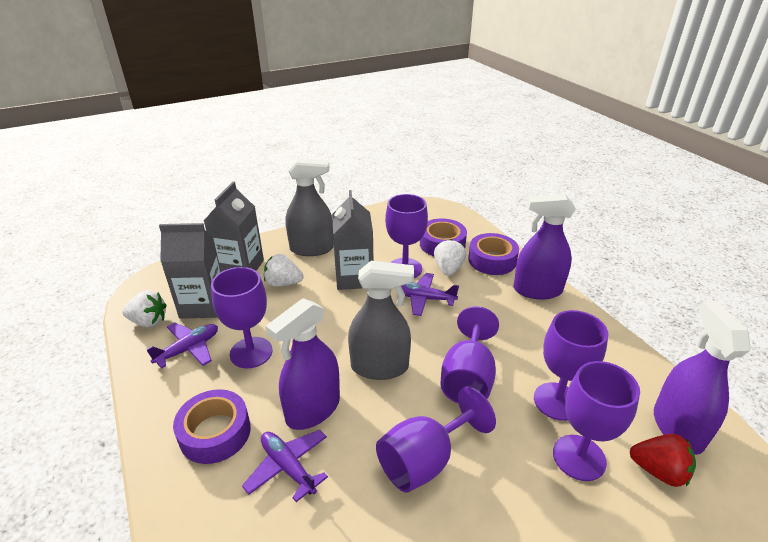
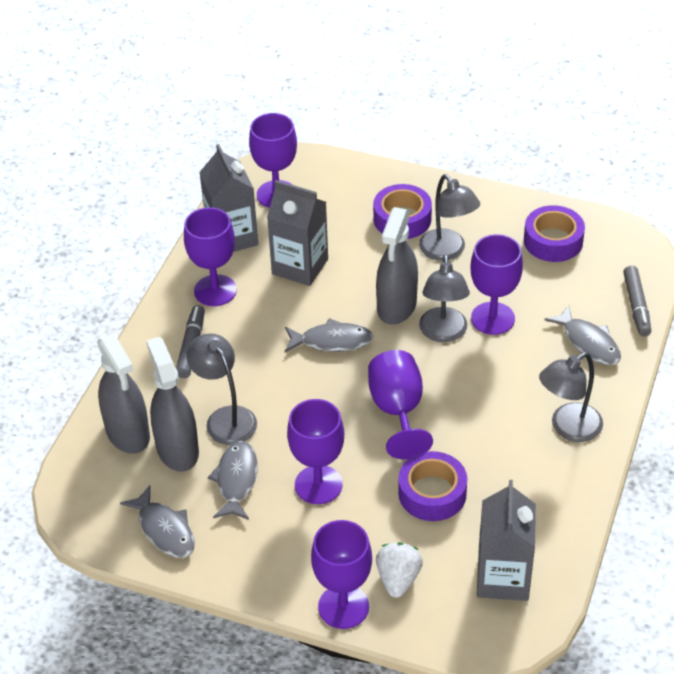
grey fish: none = 0 -> [120,485,195,558] [208,441,258,520] [285,318,374,352] [544,305,621,365] = 4
grey lamp: none = 0 -> [186,334,257,445] [419,174,480,261] [419,254,470,342] [539,352,603,442] = 4
grey marker: none = 0 -> [176,305,205,378] [623,266,651,337] = 2
grey spray bottle: [285,158,334,256] [348,261,414,380] = 2 -> [97,334,150,454] [146,337,199,472] [376,207,418,325] = 3
purple plane: [146,323,218,369] [242,430,328,502] [401,273,459,316] = 3 -> none = 0
purple spray bottle: [266,298,340,430] [514,194,576,299] [654,302,751,455] = 3 -> none = 0
red strawberry: [630,434,696,487] = 1 -> none = 0
white strawberry: [122,290,167,327] [264,254,304,287] [434,239,466,276] = 3 -> [376,543,423,598] = 1

